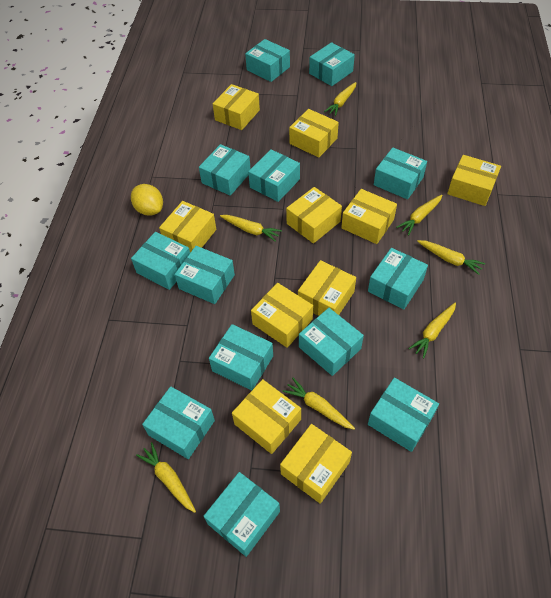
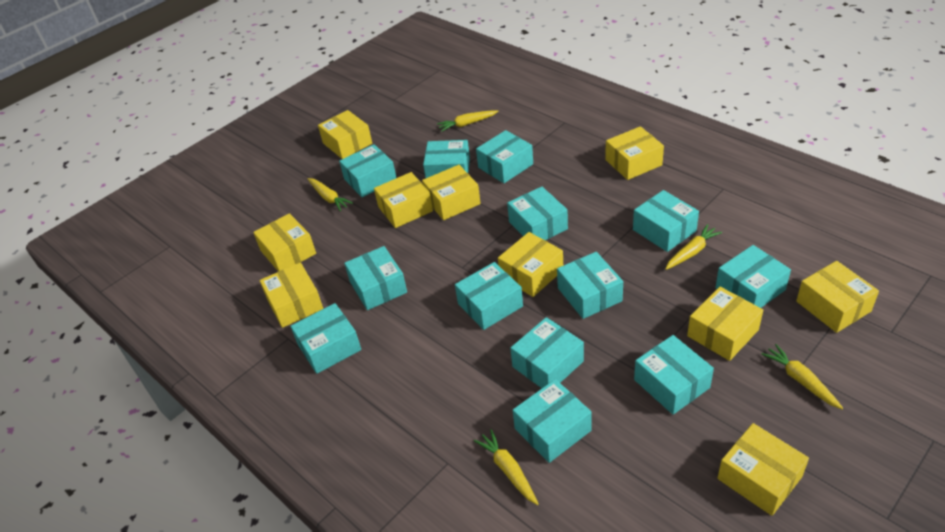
yellow carrot: [136,442,196,513] [220,215,282,242] [282,378,355,430] [324,82,357,116] [396,195,443,236] [408,303,456,358] [417,240,485,275] = 7 -> [307,178,353,211] [437,110,499,132] [474,429,539,505] [665,224,722,270] [762,344,843,409] = 5
yellow lemon: [131,184,163,216] = 1 -> none = 0

